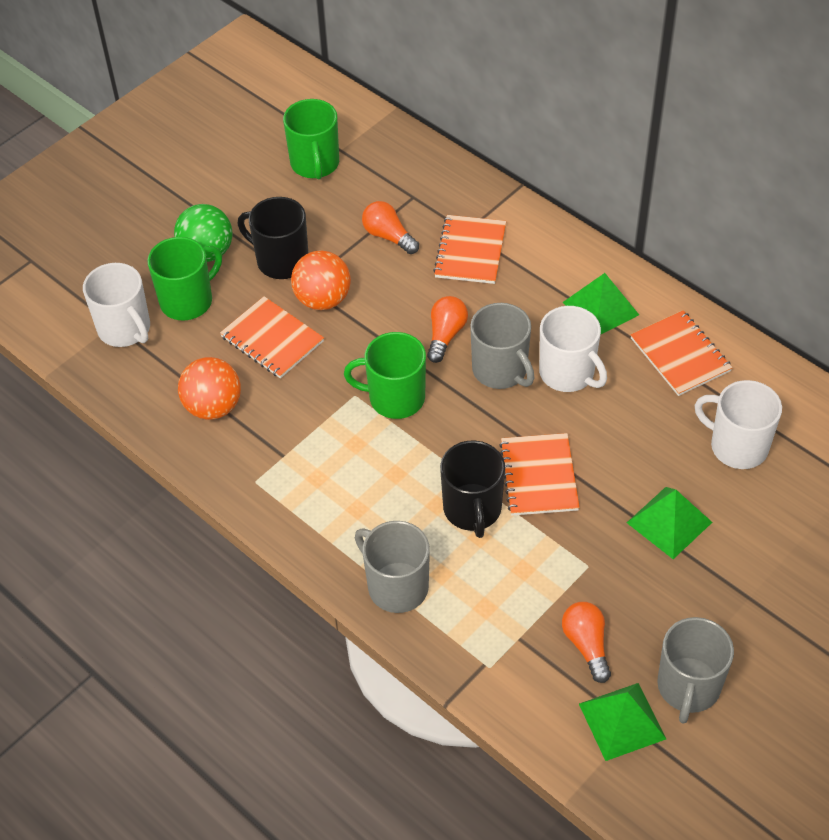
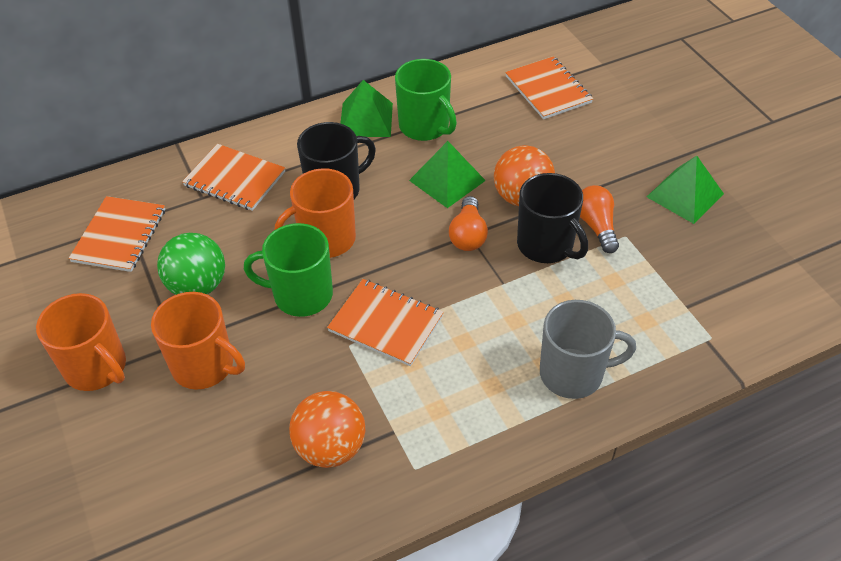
green mug: [147,237,222,320] [283,99,339,179] [344,332,426,419] = 3 -> [244,223,333,317] [395,59,457,141] = 2
grey mug: [355,521,430,613] [470,303,535,389] [657,617,734,724] = 3 -> [540,300,636,399] = 1
orange light bulb: [362,201,419,254] [427,296,468,363] [562,602,611,683] = 3 -> [449,196,488,251] [580,185,619,253] = 2
orange mug: none = 0 -> [36,293,126,391] [151,292,245,390] [275,168,356,258] = 3
white mug: [83,263,150,347] [539,306,607,392] [695,380,782,469] = 3 -> none = 0

